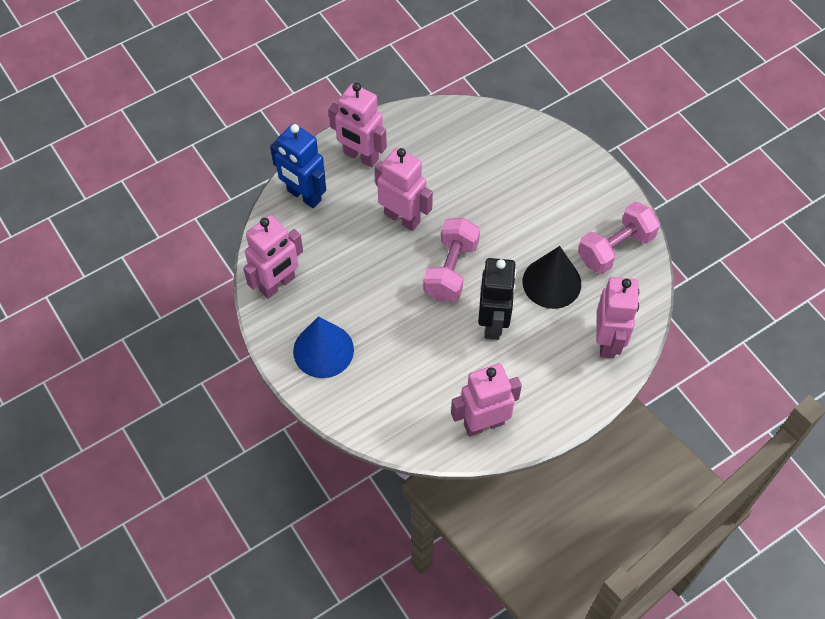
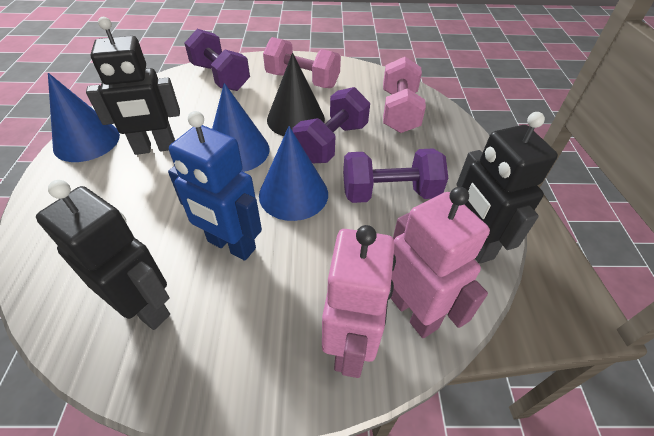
black robot: [478,258,517,340] = 1 -> [36,180,170,330] [86,17,180,155] [456,112,558,264] = 3
blue cone: [293,316,354,378] = 1 -> [48,73,120,162] [212,83,270,172] [259,126,328,221] = 3
pink robot: [243,215,303,299] [329,83,387,168] [375,147,433,231] [451,363,522,437] [596,277,639,358] = 5 -> [322,225,396,378] [391,187,490,338] = 2
purple dumbbell: none = 0 -> [184,29,250,91] [293,87,370,164] [343,149,448,203] = 3

